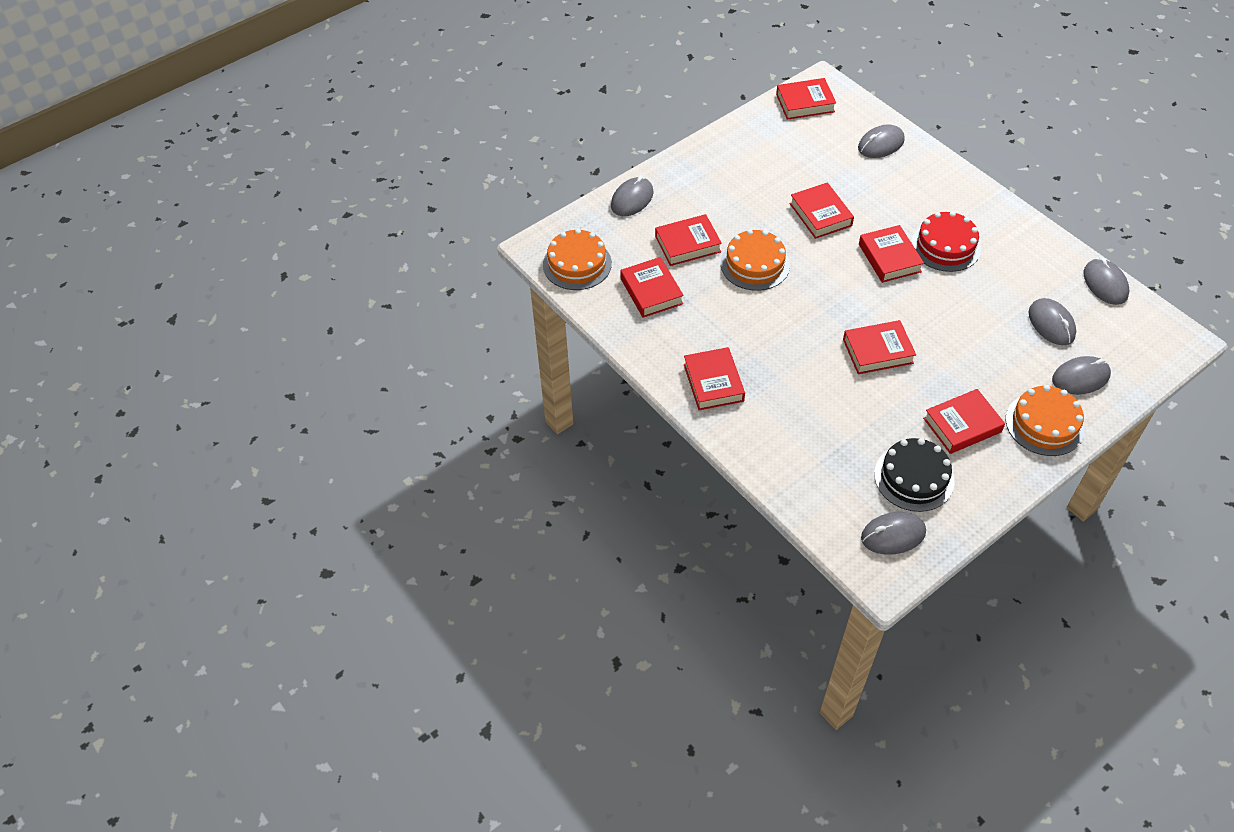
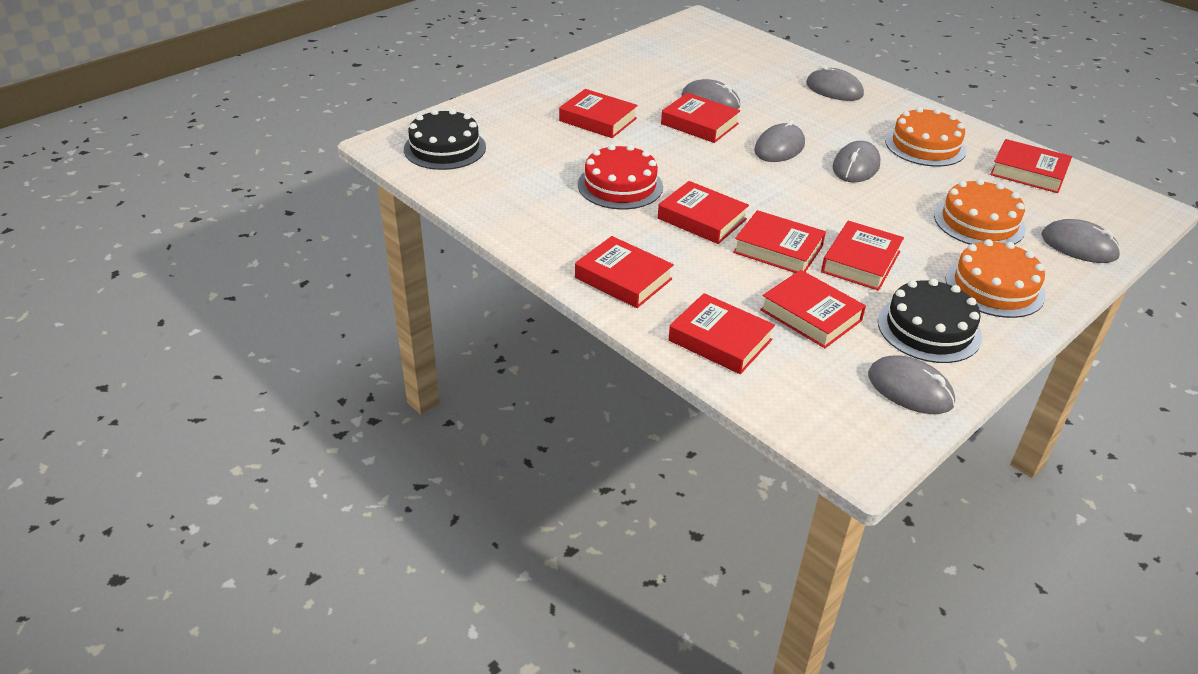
black cake: [874,438,954,512] = 1 -> [404,109,486,170] [878,278,982,363] = 2
red book: [620,257,684,318] [655,214,722,266] [684,347,745,410] [776,78,836,120] [790,182,854,239] [843,320,916,374] [859,225,924,283] [923,389,1005,454] = 8 -> [559,89,638,138] [575,236,674,308] [658,181,749,244] [661,93,740,143] [669,293,775,374] [733,210,826,273] [760,270,866,348] [821,221,904,291] [990,139,1072,193] = 9

